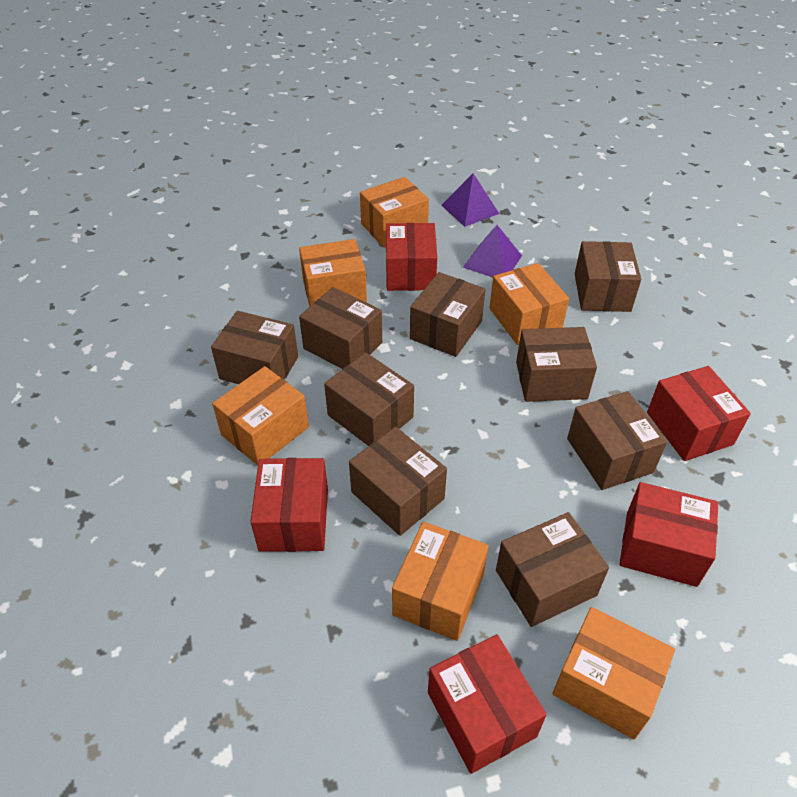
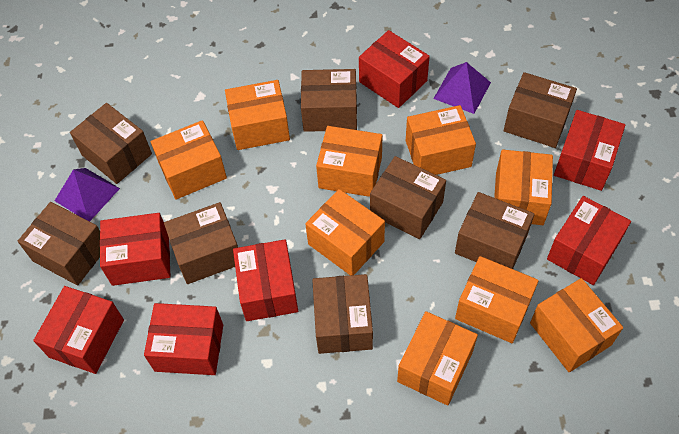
brown box: [211,311,298,384] [299,287,382,369] [324,352,414,446] [349,427,447,536] [410,272,486,357] [496,512,609,627] [516,327,597,402] [567,391,667,490] [575,241,641,312] = 9 -> [18,202,100,286] [70,103,152,184] [164,202,238,284] [301,69,357,132] [312,274,373,354] [370,156,446,239] [455,192,534,269] [504,72,577,148] = 8
orange box: [212,366,309,465] [299,239,367,307] [360,177,429,247] [392,522,489,641] [489,263,569,345] [552,607,675,739] = 6 -> [150,120,227,200] [225,80,290,150] [305,189,385,275] [316,126,382,197] [397,311,478,406] [406,105,476,175] [455,256,539,343] [494,149,553,225] [530,278,623,372] = 9
red box: [250,458,328,552] [386,223,437,291] [428,634,547,774] [619,482,718,587] [647,366,751,461] = 5 -> [33,286,124,374] [100,213,171,286] [144,303,223,375] [233,240,298,321] [359,30,430,108] [547,196,631,285] [554,110,625,191] = 7

